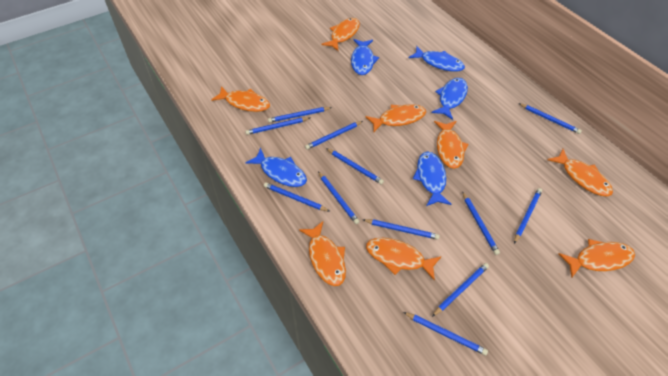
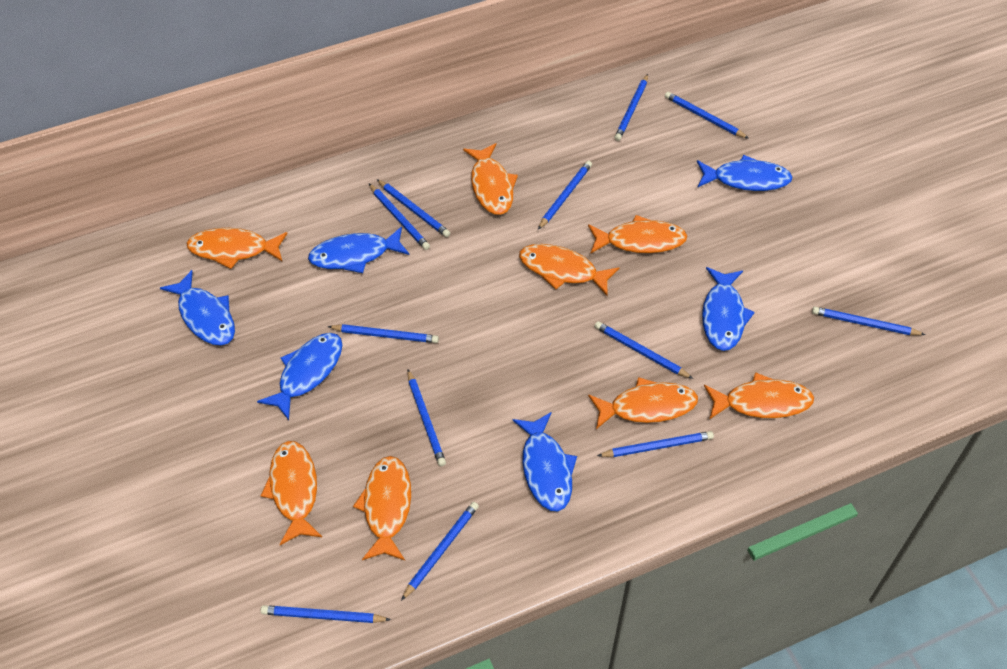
blue fish: [245,148,307,187] [351,39,379,75] [409,46,465,72] [413,152,452,206] [432,78,468,120] = 5 -> [160,270,235,345] [257,333,342,420] [308,227,409,273] [513,412,577,511] [697,155,793,191] [702,267,755,351] = 6

